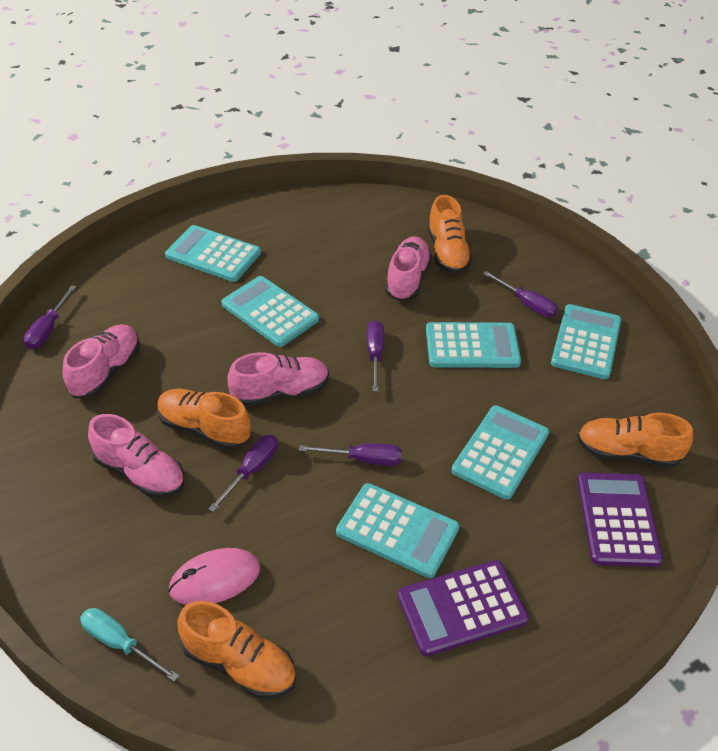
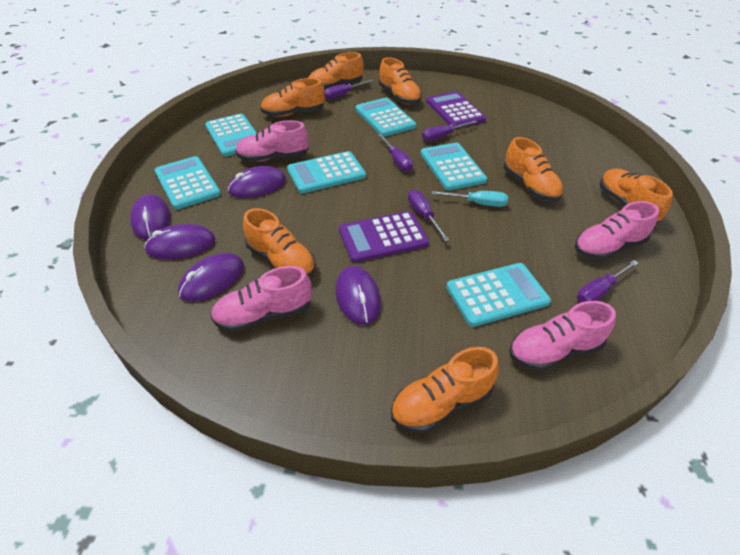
orange shoe: [157,389,251,450] [177,601,296,699] [427,195,472,274] [577,413,693,468] = 4 -> [243,208,316,278] [260,78,325,117] [308,52,364,90] [379,57,422,105] [391,347,499,433] [504,137,563,202] [600,169,673,224] = 7
pink mouse: [168,548,260,605] = 1 -> none = 0
purple mouse: none = 0 -> [130,194,171,240] [144,224,216,259] [178,253,244,302] [228,166,286,198] [335,266,381,325] = 5

